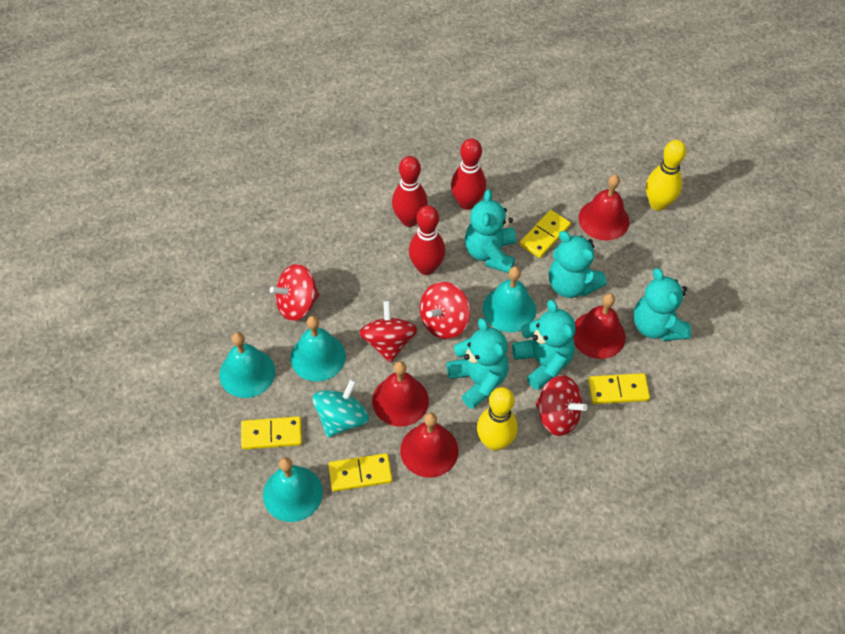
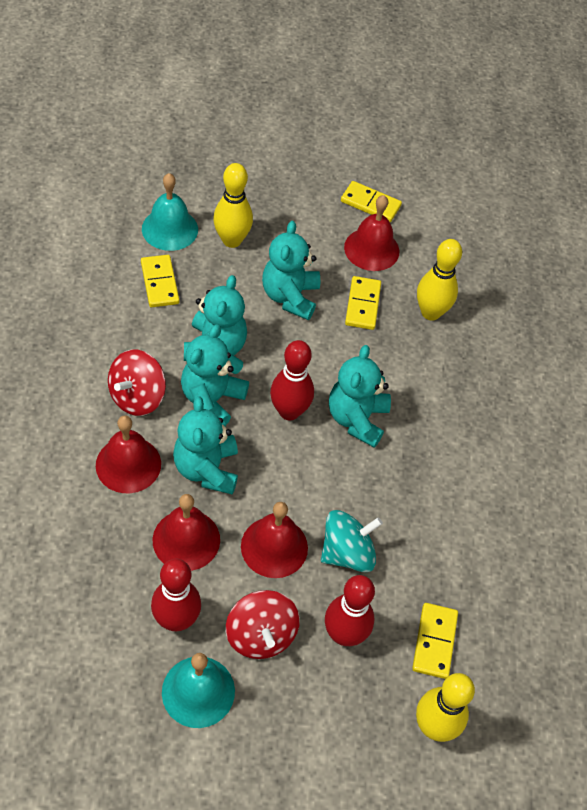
red spinning top: [270,264,319,321] [359,301,417,363] [420,282,470,339] [535,375,588,436] = 4 -> [108,350,166,416] [226,590,300,659] = 2
turquoise bell: [219,332,275,398] [263,457,323,522] [290,316,346,381] [483,266,536,332] = 4 -> [142,173,198,251] [162,653,235,728] = 2
yellow bowling pin: [477,387,518,451] [646,140,686,211] = 2 -> [213,163,253,248] [416,673,475,742] [417,239,462,320] = 3

